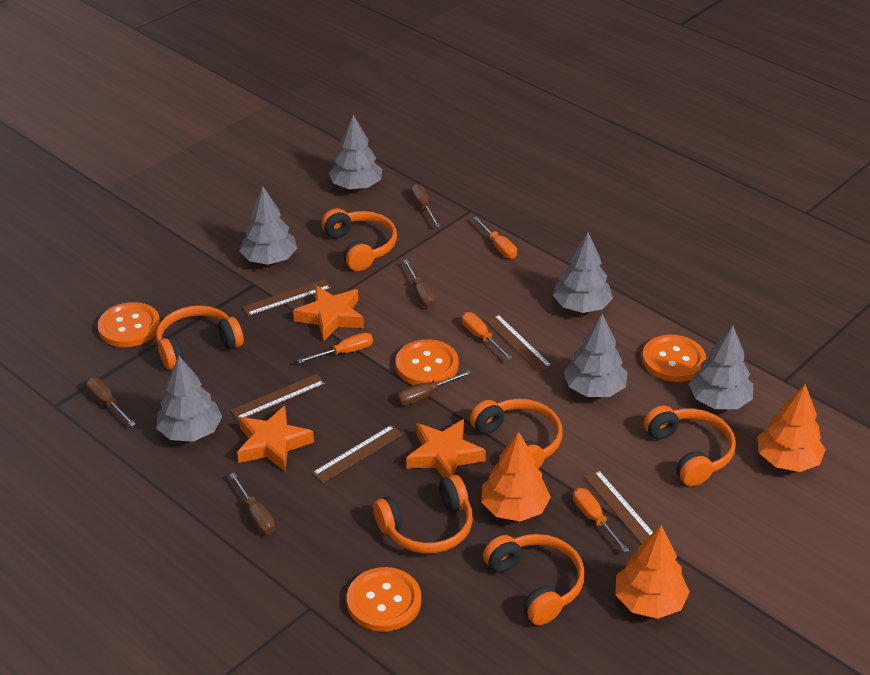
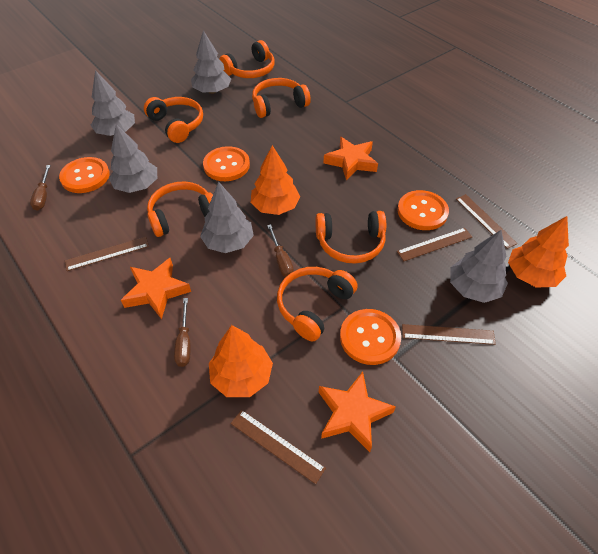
brown screwdriver: [86,378,136,427] [229,473,275,534] [397,370,471,405] [403,259,435,308] [411,184,441,227] = 5 -> [30,165,50,211] [174,298,191,367] [267,224,294,277] = 3
grey tree: [156,356,222,442] [239,186,297,265] [329,115,382,190] [553,233,613,313] [564,314,628,397] [689,325,753,409] = 6 -> [91,70,135,136] [109,124,157,193] [191,30,231,94] [200,182,254,253] [450,230,508,303] = 5
orange screwdriver: [297,332,373,363] [462,312,513,360] [473,217,517,259] [573,488,629,553] = 4 -> none = 0

